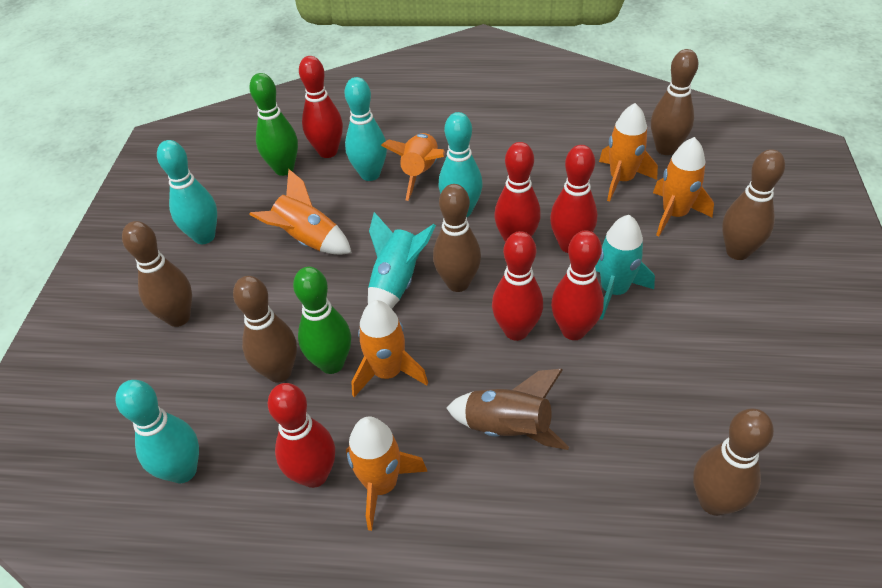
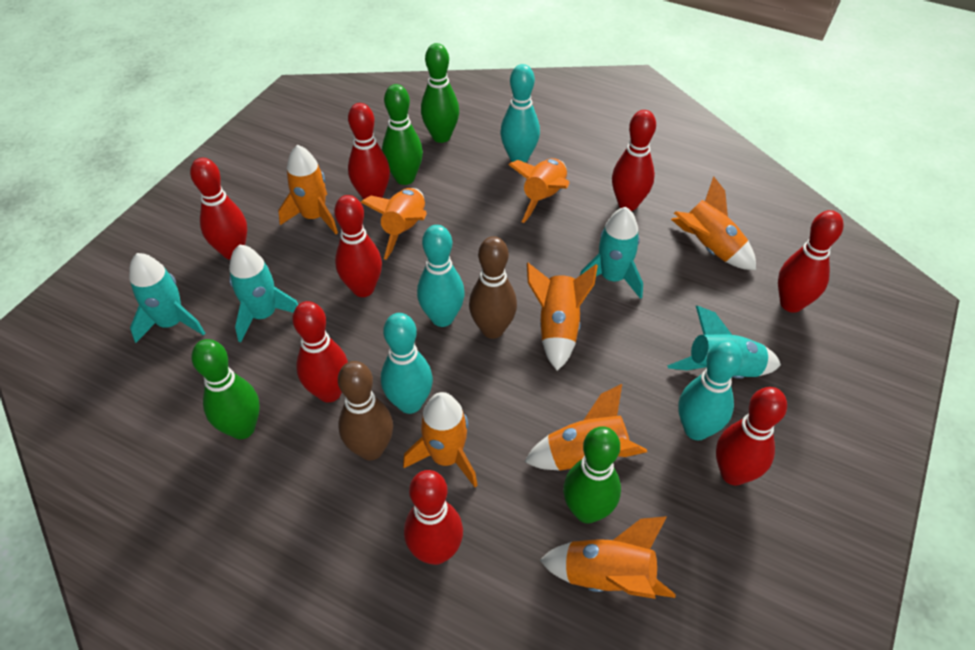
brown bowling pin: [122,221,192,327] [233,276,297,382] [433,184,481,292] [651,49,698,155] [693,408,774,516] [722,149,785,260] = 6 -> [338,361,393,460] [469,236,517,339] = 2
brown rocket: [446,369,569,450] = 1 -> none = 0
green bowling pin: [249,73,298,176] [293,267,351,374] = 2 -> [191,339,260,439] [382,84,423,185] [421,43,459,143] [563,426,621,523] = 4
orange rocket: [249,169,352,255] [346,417,428,531] [351,300,428,397] [381,133,445,201] [599,103,658,202] [653,137,714,237] = 6 -> [278,145,338,234] [361,188,427,260] [403,392,478,487] [509,158,570,223] [524,384,647,471] [527,263,598,371] [540,516,676,599] [671,176,756,270] = 8
red bowling pin: [267,383,335,488] [299,56,343,158] [492,231,543,341] [494,142,541,242] [550,145,597,253] [551,230,604,340] = 6 -> [190,158,247,260] [292,301,348,402] [334,195,382,297] [348,103,390,200] [404,470,463,565] [612,110,656,211] [716,387,787,485] [778,210,844,313] = 8
turquoise rocket: [368,212,436,309] [595,215,655,320] = 2 -> [129,253,205,343] [229,245,298,342] [580,207,643,299] [667,306,781,379] = 4

